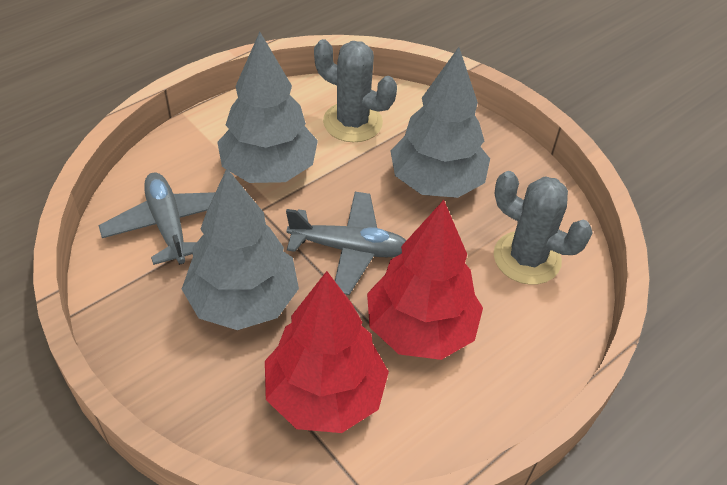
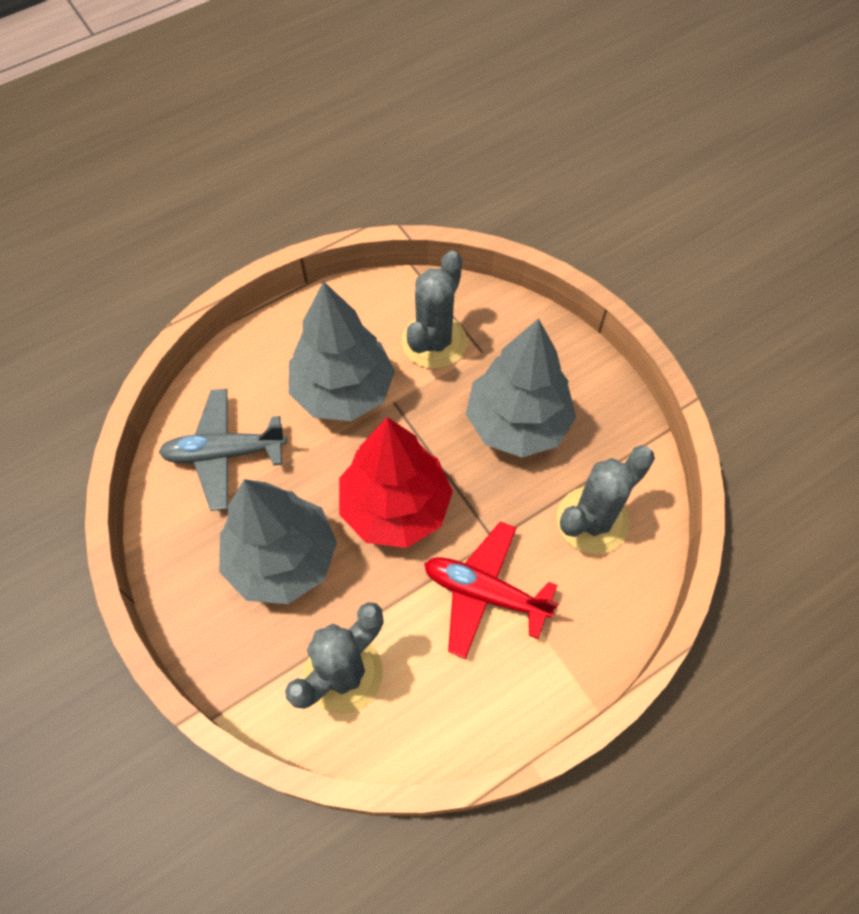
grey cactus: [314,39,397,142] [494,171,593,285] = 2 -> [285,602,384,714] [402,251,467,369] [557,445,655,554] = 3
grey plane: [98,172,215,265] [286,192,406,295] = 2 -> [159,389,287,511] = 1
red plane: none = 0 -> [424,522,559,659] = 1
red tree: [265,271,389,433] [367,200,483,360] = 2 -> [339,417,453,548] = 1

